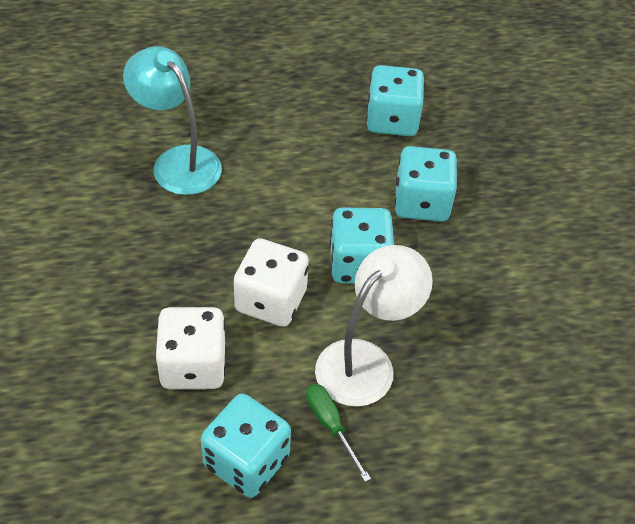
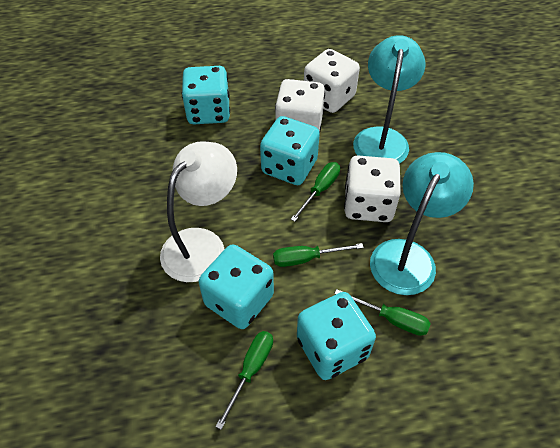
green screwdriver: [306,384,371,482] = 1 -> [215,331,273,430] [273,243,364,267] [291,162,340,222] [334,289,431,336] = 4
turquoise lamp: [123,46,222,195] = 1 -> [353,35,425,164] [370,152,474,295] = 2
white dice: [155,307,226,389] [234,238,309,327] = 2 -> [275,79,325,133] [304,49,360,113] [344,156,401,222] = 3

